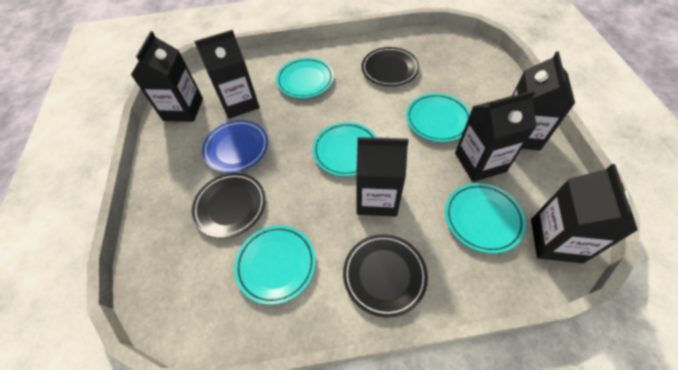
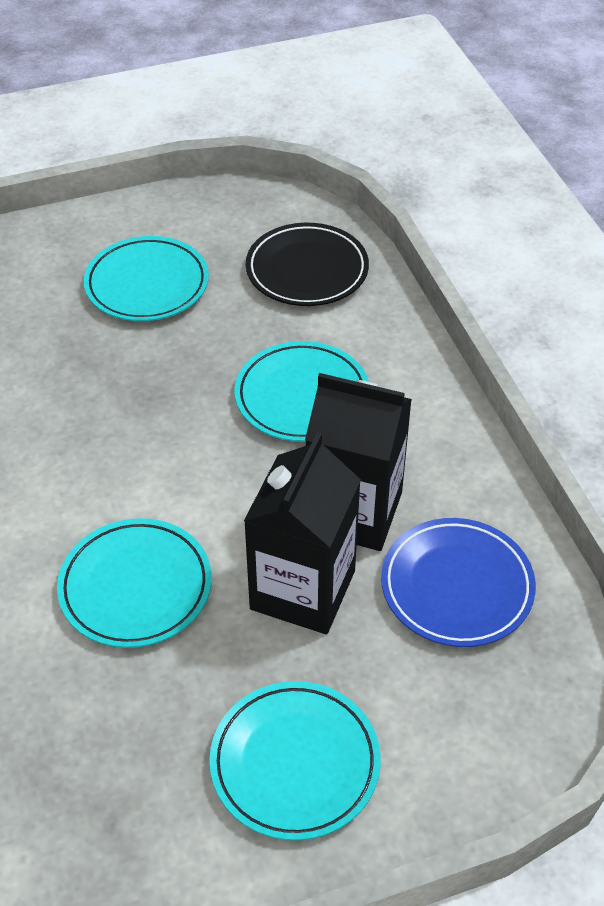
black carton: [131,31,203,122] [194,30,260,119] [356,135,409,217] [455,90,537,182] [512,51,575,151] [531,164,638,263] = 6 -> [244,432,361,634] [305,373,412,551] = 2
black plate: [192,173,266,238] [343,234,428,318] [361,47,419,86] = 3 -> [246,223,369,306] = 1
turquoise plate: [234,225,316,305] [276,58,334,98] [313,122,376,176] [406,93,471,142] [445,183,526,253] = 5 -> [57,518,212,648] [84,236,209,321] [209,681,381,841] [234,341,369,442] = 4

